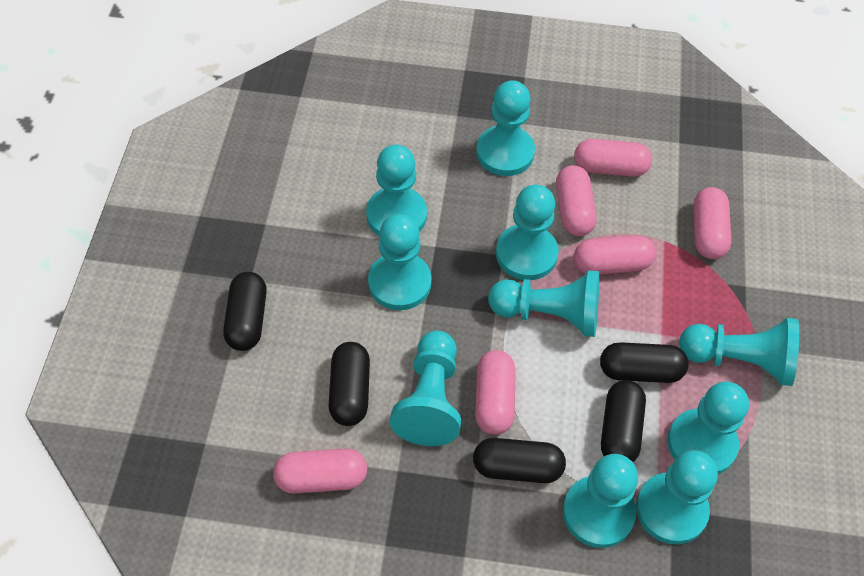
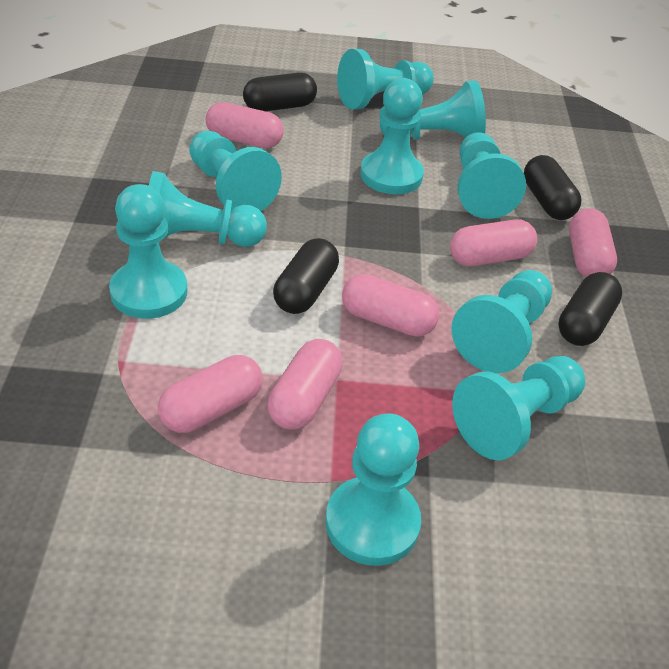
black capsule: [223,272,267,351] [329,342,370,426] [473,438,566,483] [600,342,689,383] [601,380,646,462] = 5 -> [243,73,317,111] [273,238,339,314] [524,155,581,220] [558,272,622,346] = 4

